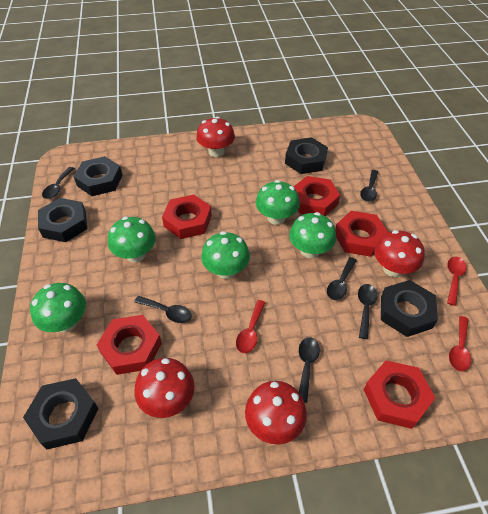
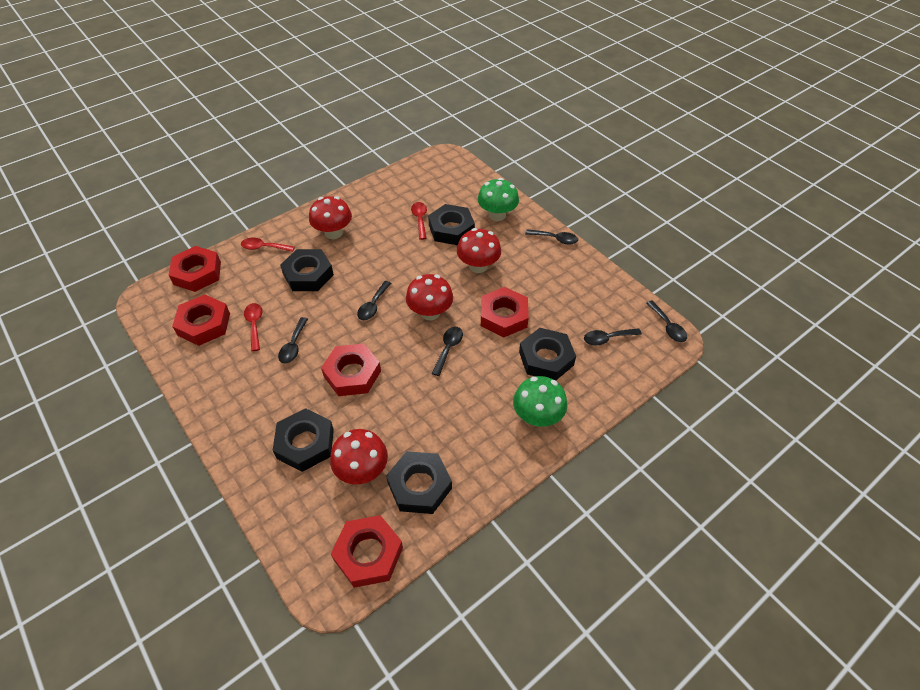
green mushroom: [30,283,86,332] [108,217,156,263] [201,231,250,279] [256,180,300,225] [289,212,336,258] = 5 -> [478,178,519,221] [513,376,567,427] = 2

